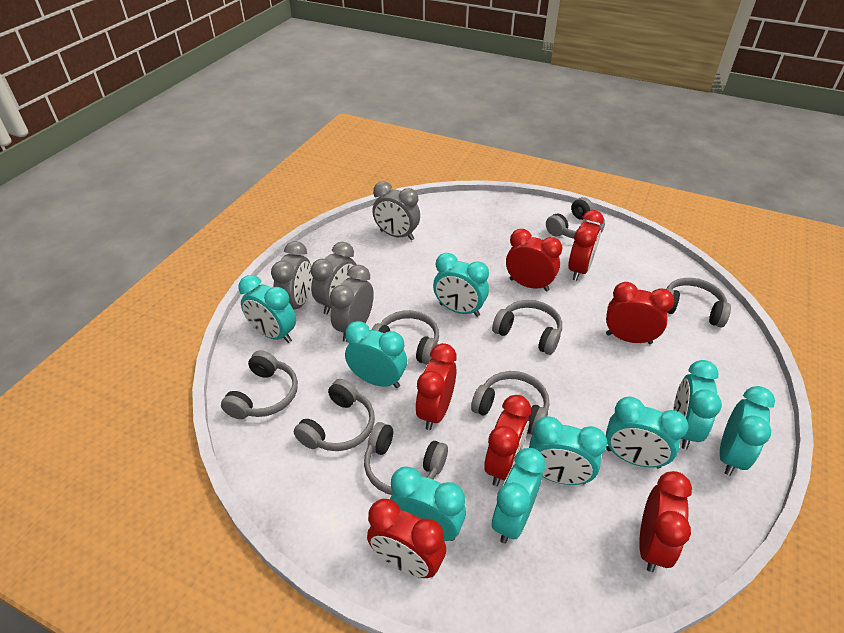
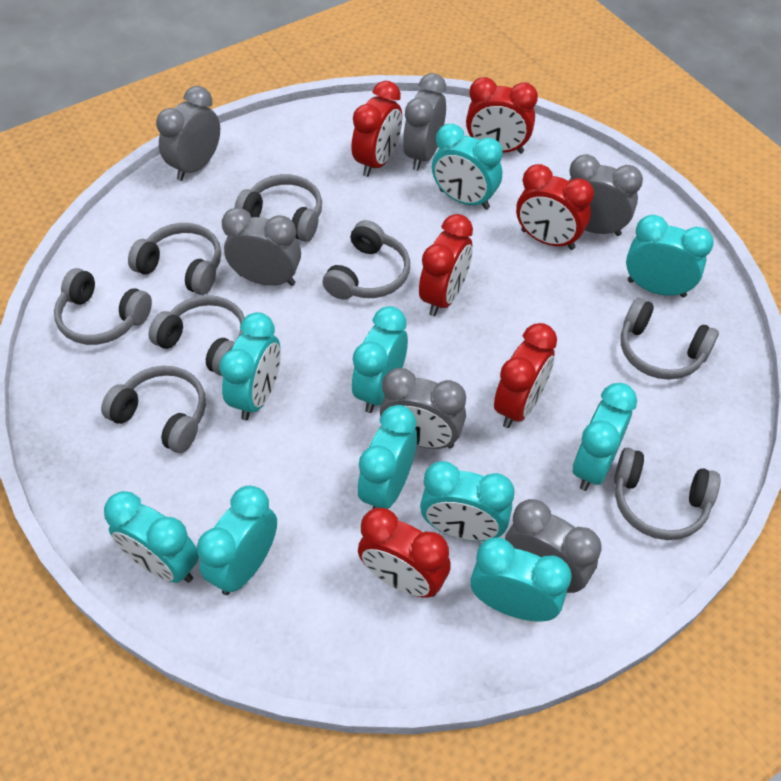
grey clock: [271,241,312,309] [311,242,357,315] [330,265,374,342] [372,181,420,240] = 4 -> [156,86,220,181] [222,208,301,286] [380,368,466,449] [403,73,446,171] [505,499,602,593] [569,154,643,236] = 6
red clock: [367,499,446,578] [415,343,456,430] [484,395,531,486] [506,229,562,291] [568,210,604,281] [606,282,674,344] [639,471,692,572] = 7 -> [352,81,402,177] [358,508,451,598] [419,214,473,316] [466,77,538,153] [494,323,557,428] [516,164,594,250] = 6
turquoise clock: [239,275,296,343] [345,321,407,388] [390,466,466,541] [433,253,489,317] [492,448,545,544] [529,416,607,485] [606,396,688,469] [673,360,722,449] [720,386,775,476] = 9 -> [104,491,199,583] [197,486,277,595] [219,312,281,420] [352,306,408,413] [358,405,417,509] [420,461,514,541] [432,124,503,210] [470,537,572,622] [572,383,637,491] [626,215,714,298] = 10

